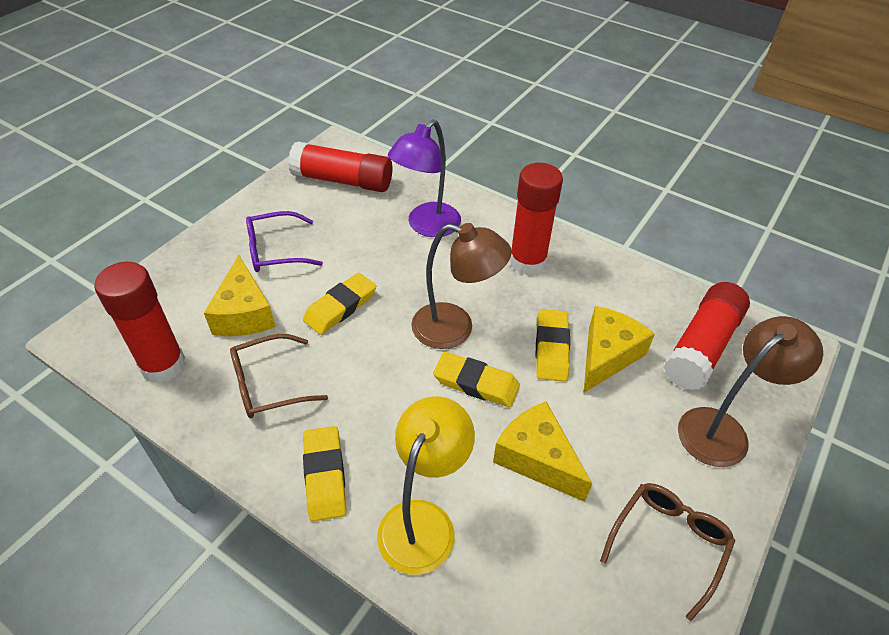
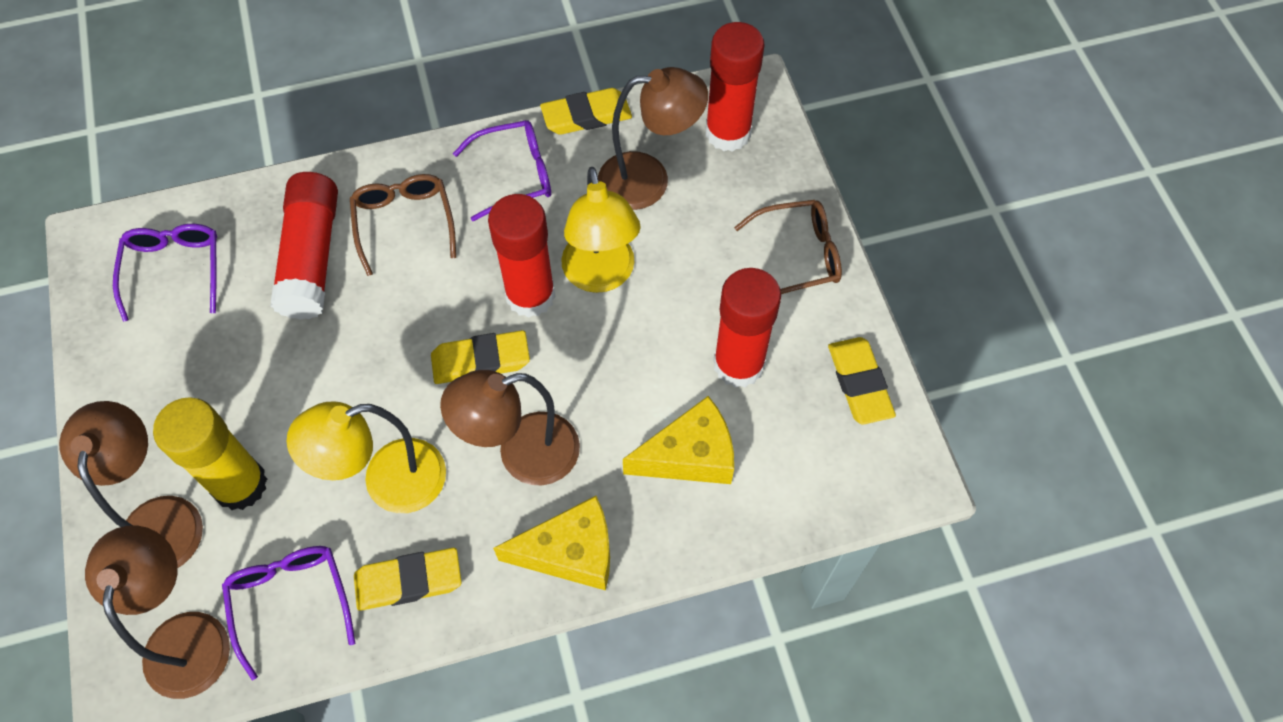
brown lamp: [411,223,512,349] [678,316,823,467] = 2 -> [59,401,203,568] [85,525,230,699] [440,370,580,485] [598,67,708,210] = 4
purple glasses: [246,211,323,272] = 1 -> [113,224,217,322] [222,546,355,680] [453,120,551,221] = 3
purple lamp: [388,119,461,237] = 1 -> none = 0
yellow cheese: [204,255,276,336] [493,401,592,502] [584,306,655,393] = 3 -> [493,496,610,591] [623,396,734,484] = 2
yellow glue stick: none = 0 -> [153,397,267,510] = 1
yellow lamp: [377,396,475,575] = 1 -> [287,401,446,513] [561,167,641,293] = 2

